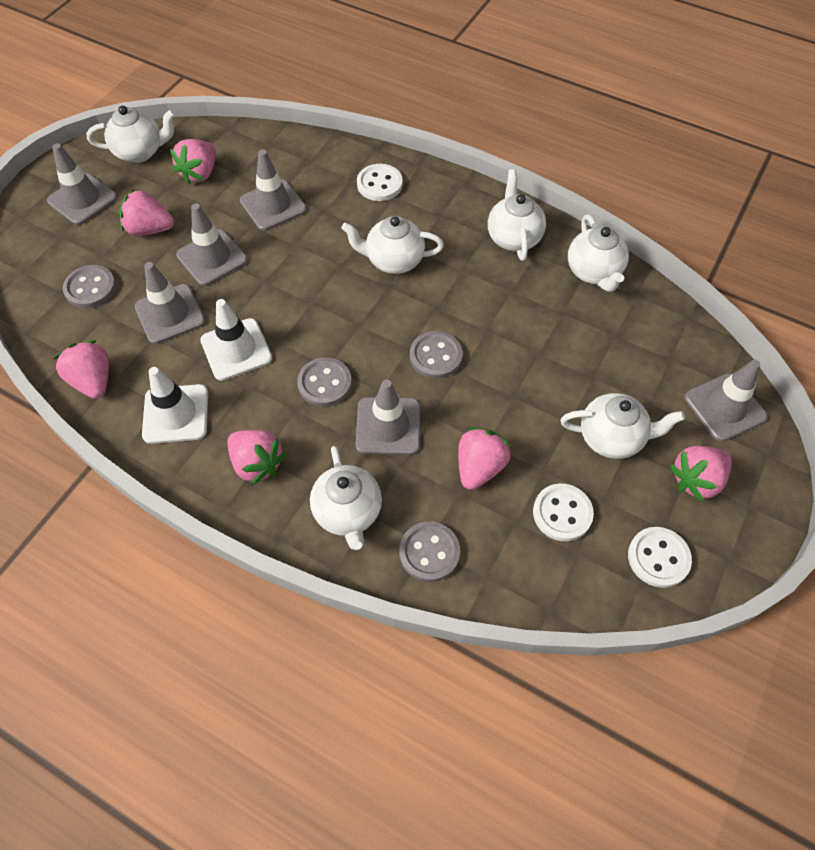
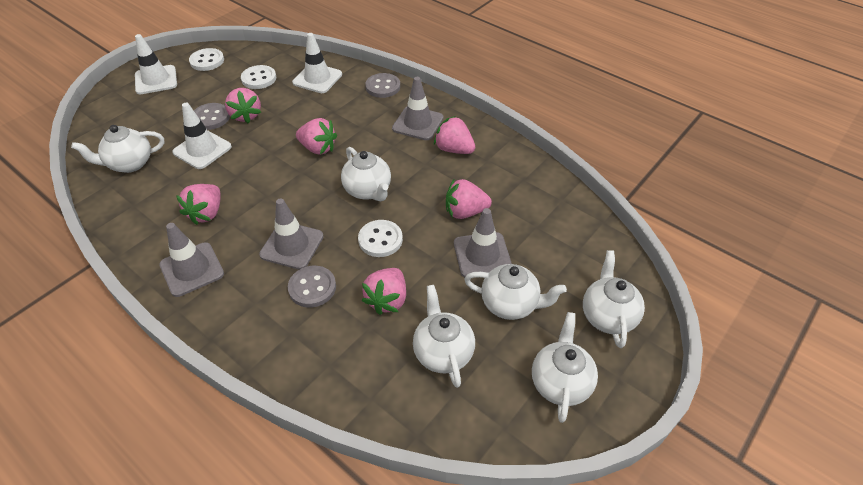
grey button: [63,265,116,308] [297,357,352,407] [399,522,460,582] [410,331,463,379] = 4 -> [194,103,230,130] [288,266,336,308] [365,73,400,98] = 3
grey traffic cone: [47,143,117,225] [135,262,205,344] [176,203,248,286] [240,149,306,231] [356,380,420,455] [684,360,767,441] = 6 -> [159,223,224,297] [259,198,324,270] [392,77,444,140] [454,208,512,277] = 4
white traffic cone: [142,367,208,444] [200,299,272,381] = 2 -> [135,34,177,94] [172,103,232,169] [292,33,342,93] = 3

